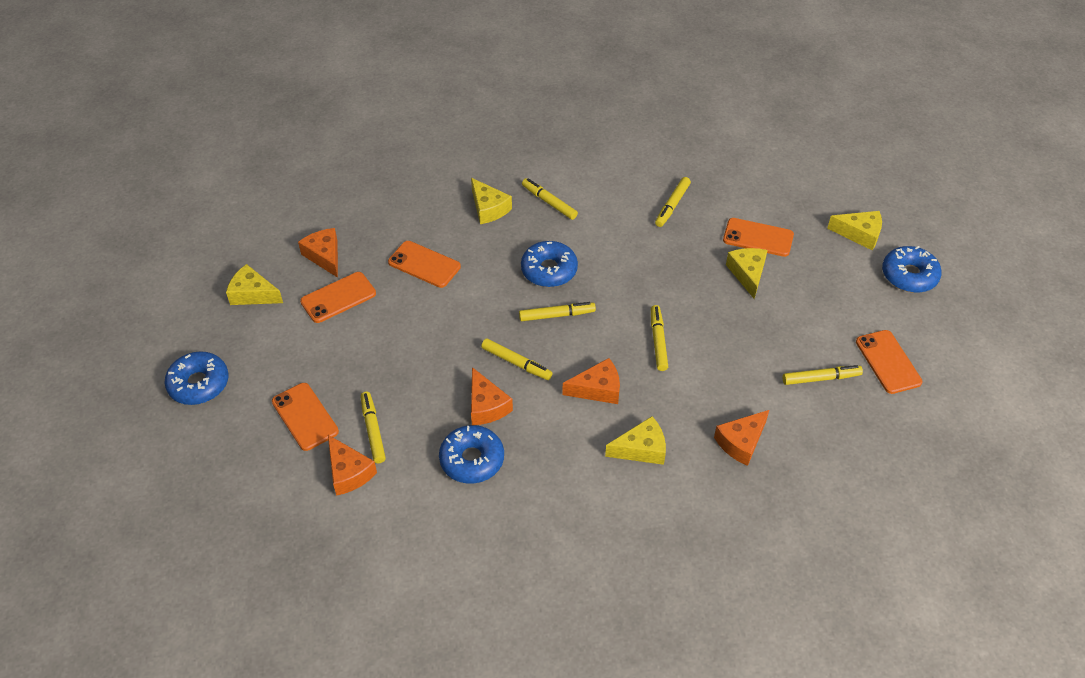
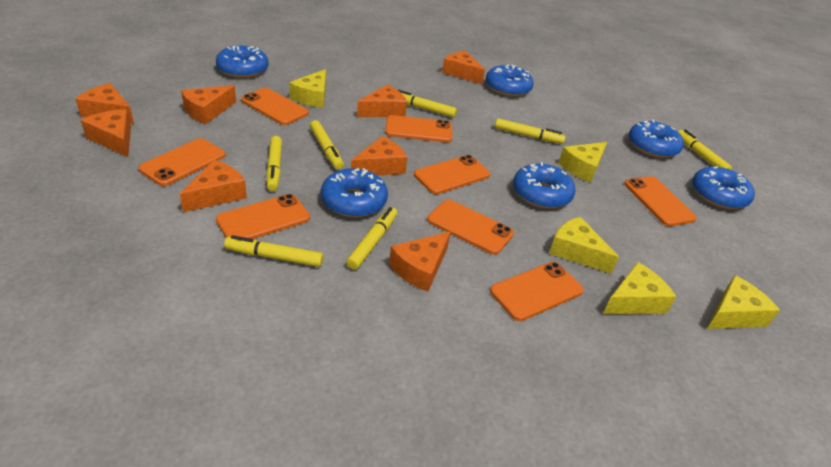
blue donut: [165,351,229,405] [439,425,504,484] [521,241,578,287] [882,246,942,293] = 4 -> [216,46,268,78] [321,168,388,217] [486,64,534,97] [513,162,575,209] [629,120,684,158] [692,166,755,209] = 6
orange cheese: [298,228,338,278] [328,435,377,496] [471,367,513,425] [562,358,620,404] [714,410,769,466] = 5 -> [75,83,134,124] [81,109,131,157] [180,160,247,212] [181,85,236,124] [351,136,407,176] [357,84,407,117] [389,231,451,292] [442,51,485,84] = 8
orange phone: [272,383,339,451] [300,272,376,323] [388,241,461,288] [723,218,794,257] [856,330,922,394] = 5 -> [139,138,226,186] [216,194,310,239] [241,88,309,125] [385,115,452,142] [414,155,491,194] [427,200,514,255] [490,262,584,321] [625,176,697,226] = 8

